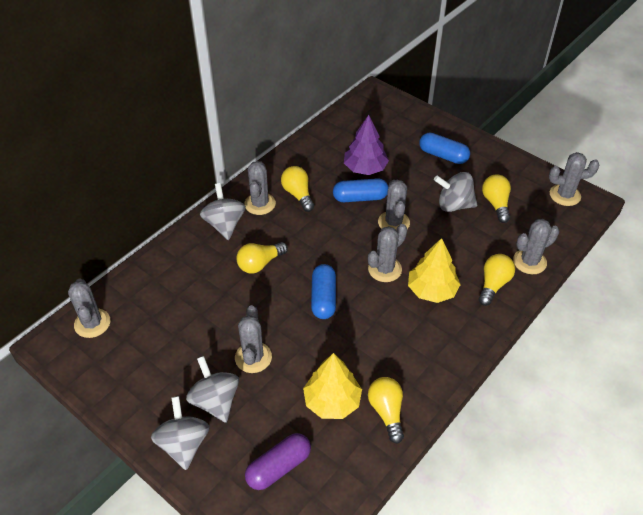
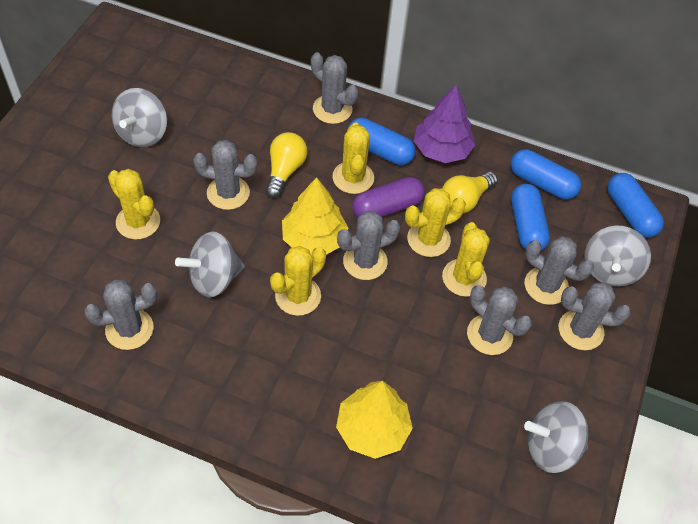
blue capsule: [311,264,336,319] [333,178,389,202] [419,133,470,164] = 3 -> [348,118,416,165] [511,149,581,199] [511,183,550,251] [607,173,664,238] = 4
yellow cactus: none = 0 -> [108,169,160,239] [270,246,326,316] [332,123,374,194] [405,188,466,257] [442,222,490,297] = 5
yellow light bulb: [236,242,288,274] [281,166,314,212] [368,377,404,444] [479,254,515,306] [482,174,511,223] = 5 -> [265,132,307,198] [442,172,498,213] = 2

